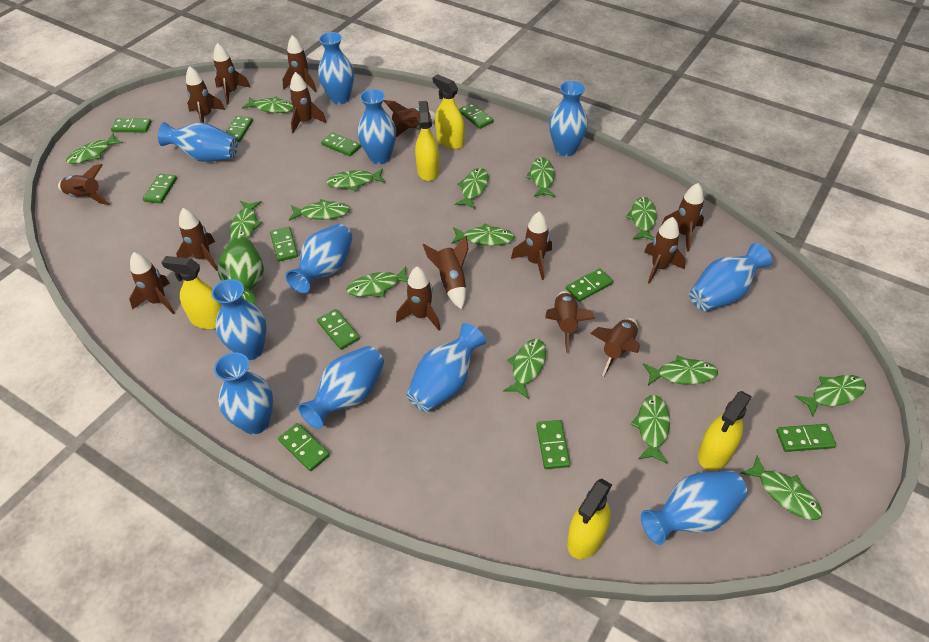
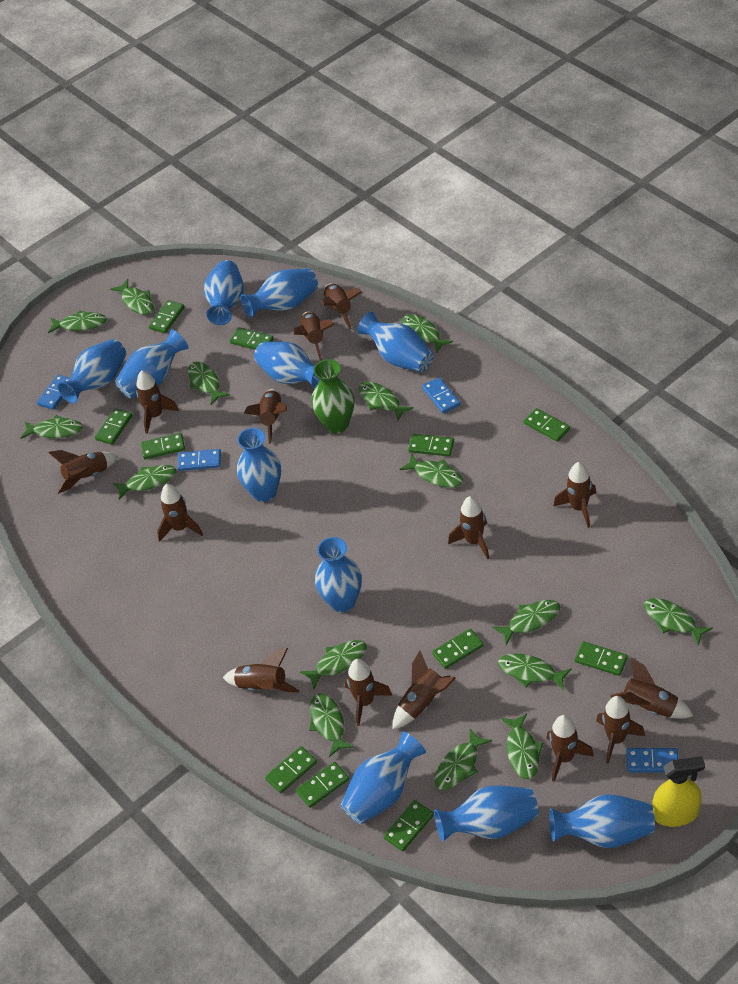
blue domino: none = 0 -> [37,374,71,410] [178,449,221,471] [422,377,460,413] [626,748,678,772] = 4
brown rocket: [58,164,110,205] [129,252,175,315] [176,208,217,271] [186,66,225,123] [213,43,251,105] [282,35,317,92] [290,72,326,133] [384,100,436,137] [396,267,441,331] [423,236,468,310] [511,212,552,280] [545,291,595,353] [590,318,640,376] [644,217,686,284] [660,183,704,251] = 15 -> [48,450,118,494] [136,370,179,434] [157,484,203,542] [223,648,300,693] [244,389,287,444] [294,311,335,361] [322,284,362,329] [345,659,392,726] [393,651,456,729] [448,496,489,559] [547,715,594,782] [554,462,596,528] [596,696,645,764] [610,657,693,719] = 14
yellow spray bottle: [161,256,222,329] [415,101,439,181] [432,74,465,149] [567,479,612,559] [698,391,752,471] = 5 -> [653,756,705,827] = 1

